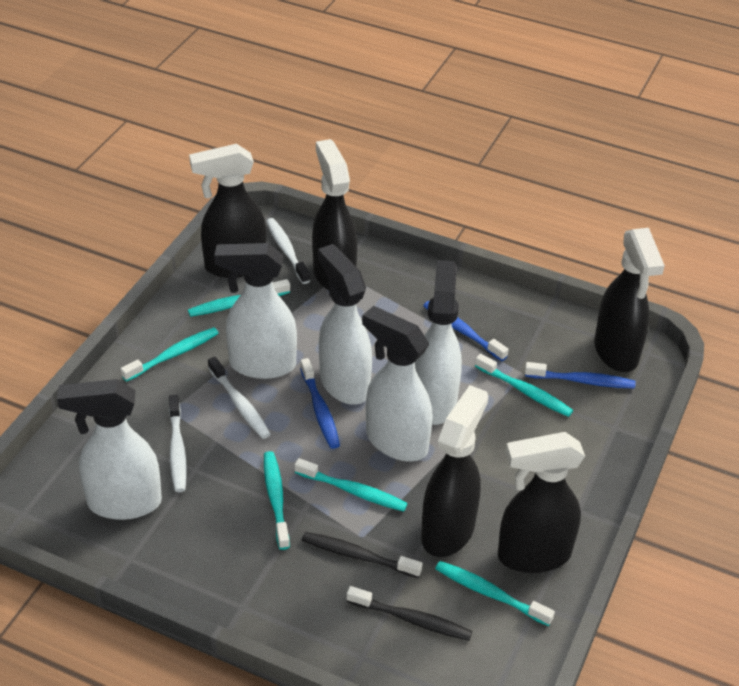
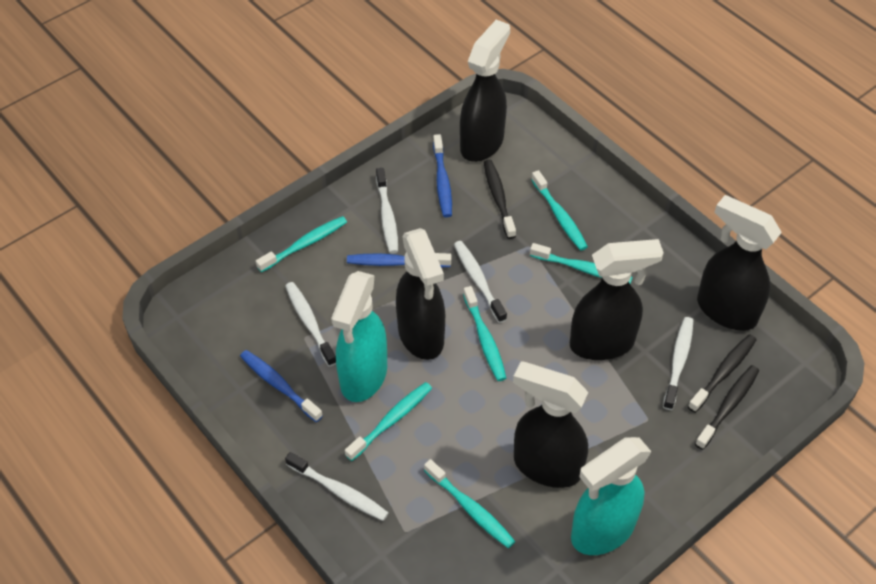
black toothbrush: [302,532,423,578] [347,586,472,641] = 2 -> [484,160,516,239] [688,334,756,413] [695,365,759,450] = 3
turquoise spray bottle: none = 0 -> [331,271,387,402] [571,437,652,555] = 2
white spray bottle: [57,379,162,520] [214,243,297,379] [318,244,372,405] [362,306,433,462] [415,260,462,425] = 5 -> none = 0
white toothbrush: [169,395,187,492] [208,357,271,439] [266,218,310,284] = 3 -> [285,282,336,367] [285,452,389,521] [376,168,398,254] [454,241,507,323] [663,317,693,410] = 5

